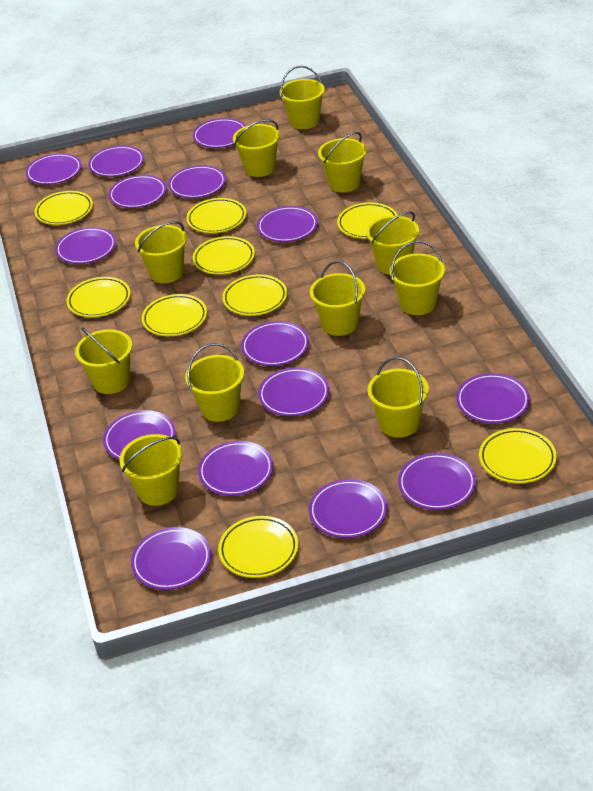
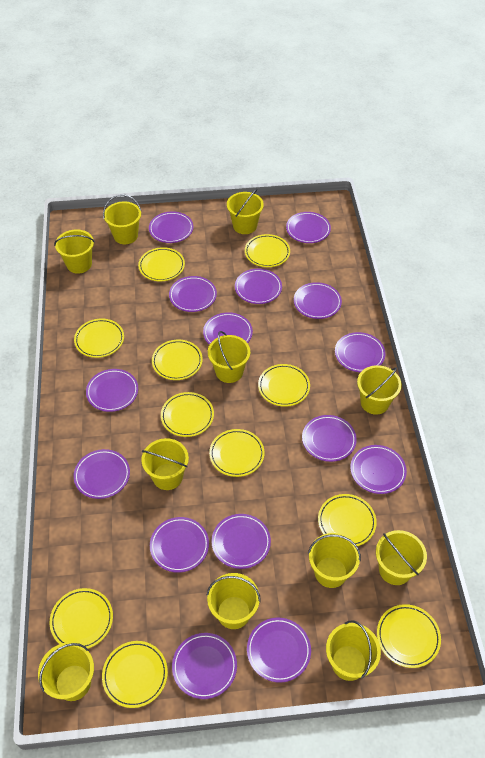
yellow plate: [34,191,93,225] [66,277,131,317] [142,294,207,336] [187,198,246,233] [193,236,255,275] [218,516,298,578] [222,275,287,316] [337,202,398,239] [479,428,557,483] = 9 -> [50,588,113,649] [74,319,124,358] [102,641,168,708] [138,247,185,281] [152,340,203,380] [161,392,214,437] [209,429,265,477] [245,234,290,267] [258,364,310,407] [318,494,377,546] [377,604,441,668] = 11

